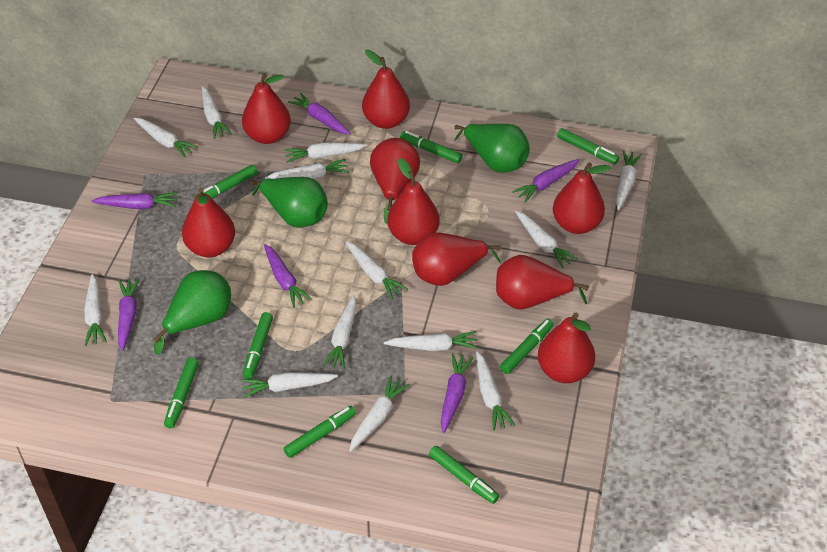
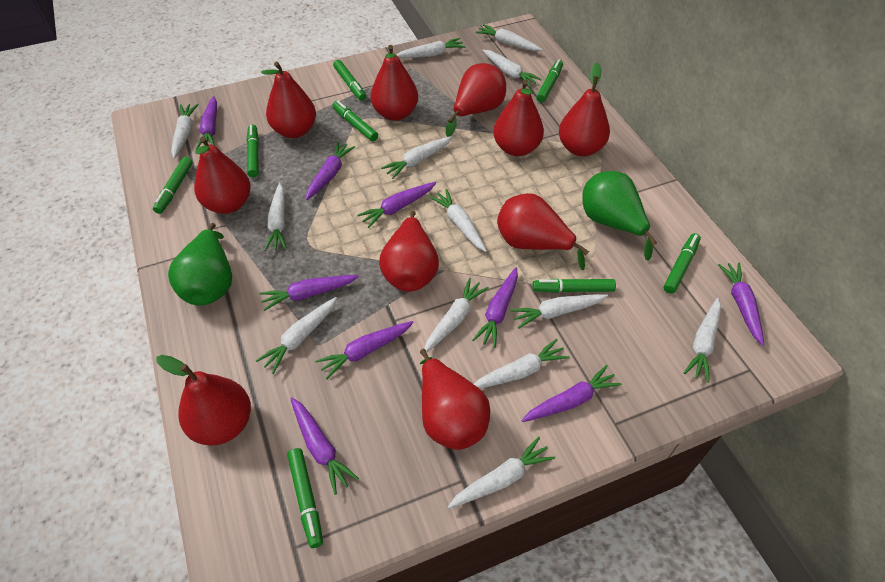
green pear: [154,270,231,355] [250,177,328,228] [454,124,530,173] = 3 -> [168,223,232,306] [582,171,657,261] = 2
purple carrot: [91,192,178,209] [118,278,140,351] [264,244,312,308] [288,93,351,135] [441,353,474,433] [512,159,580,203] = 6 -> [196,96,217,149] [259,275,359,311] [290,397,359,495] [306,142,355,200] [315,321,414,379] [357,182,436,228] [473,267,518,348] [521,365,622,422] [718,263,764,346] = 9
red pear: [182,188,235,257] [242,73,291,144] [362,50,410,129] [370,138,420,225] [387,158,440,245] [412,232,501,286] [496,255,589,309] [538,313,595,383] [553,162,611,234] = 9 -> [156,355,251,446] [194,137,251,214] [261,62,316,138] [370,45,418,121] [379,211,439,292] [420,349,490,450] [446,63,506,137] [493,80,544,156] [497,193,589,270] [559,63,610,156] = 10

